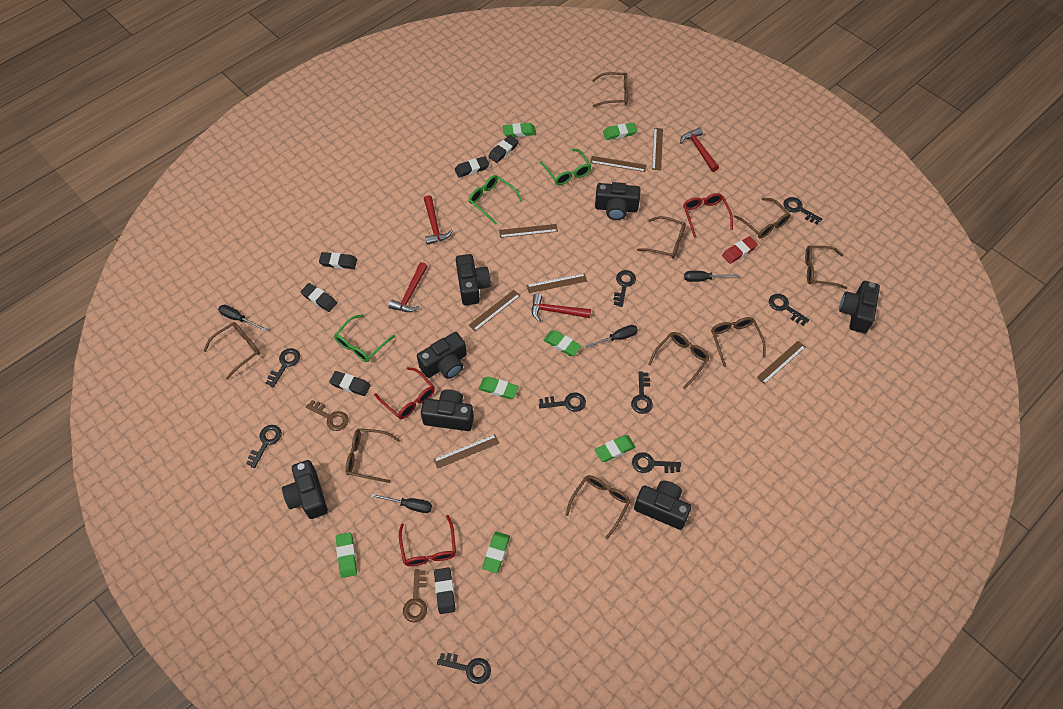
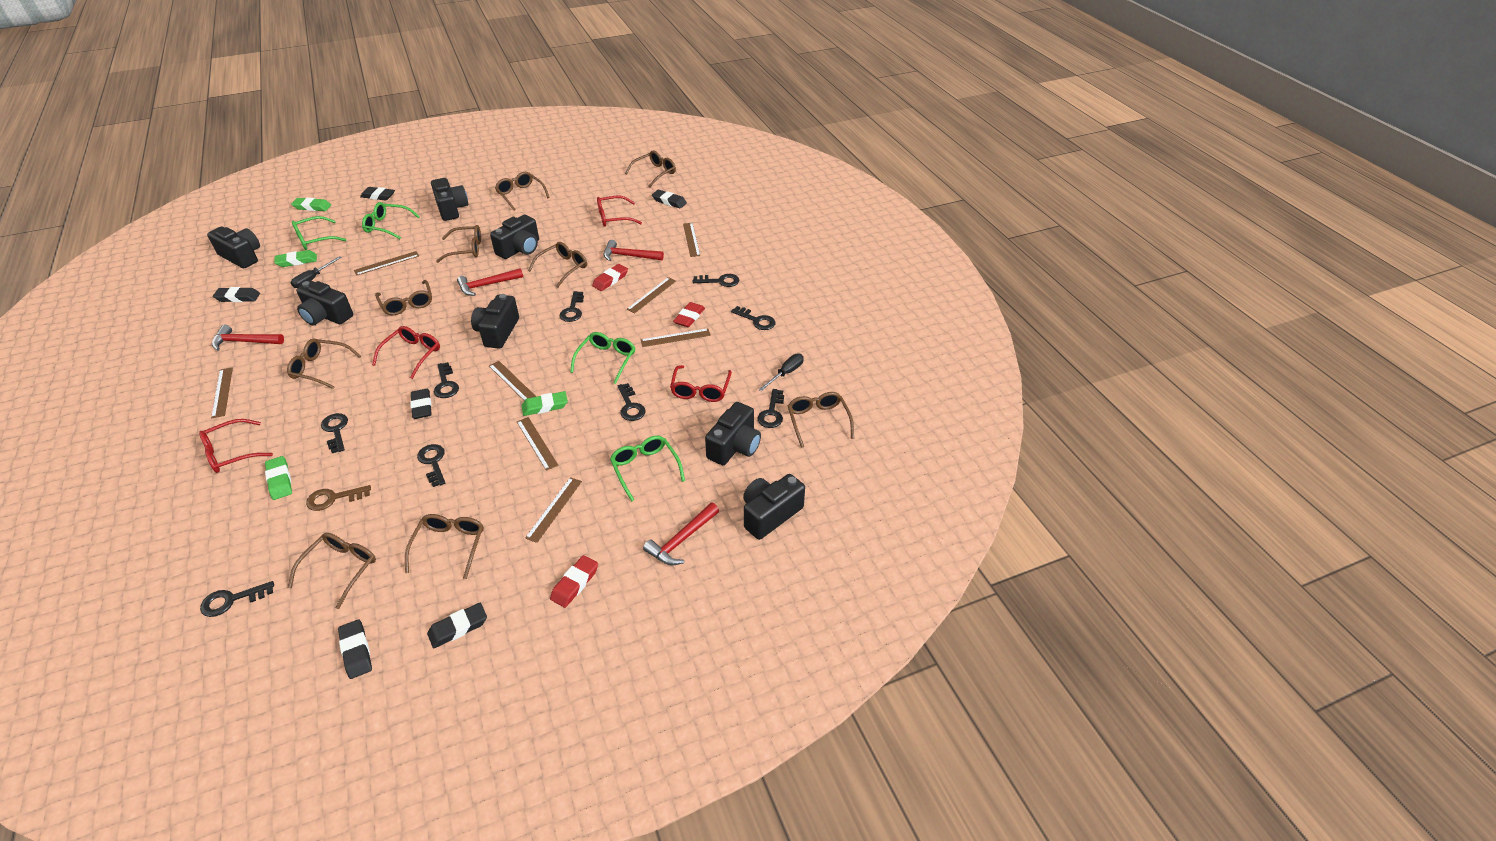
black screwdriver: [218,305,267,331] [371,493,432,513] [585,325,638,348] [684,271,739,282] = 4 -> [291,256,342,288] [759,354,804,391] = 2
brown key: [306,400,348,431] [403,569,427,623] = 2 -> [306,485,371,511] = 1
brown ruler: [433,434,499,469] [469,290,520,331] [499,224,558,238] [527,273,587,293] [590,156,646,172] [652,128,663,170] [756,341,806,384] = 7 -> [211,367,233,418] [354,251,419,276] [489,361,536,401] [517,417,558,471] [525,477,582,543] [627,277,676,313] [641,328,711,347] [683,223,700,257] = 8
green eraser: [336,532,357,578] [479,377,519,399] [482,532,510,573] [503,123,536,137] [544,330,582,356] [595,435,635,462] [603,123,637,140] = 7 -> [265,456,292,500] [274,250,317,267] [291,198,331,211] [522,391,568,416] = 4
green glasses: [334,314,395,362] [469,175,523,225] [540,149,591,185] = 3 -> [292,216,346,250] [362,202,420,239] [570,332,635,384] [610,436,685,502] = 4
red eraser: [722,236,758,264] = 1 -> [550,555,598,608] [592,264,628,291] [673,302,705,327] = 3
red glasses: [374,367,435,419] [399,515,456,566] [683,193,733,238] = 3 -> [199,419,273,473] [372,326,440,379] [597,196,642,227] [670,365,732,402] = 4

